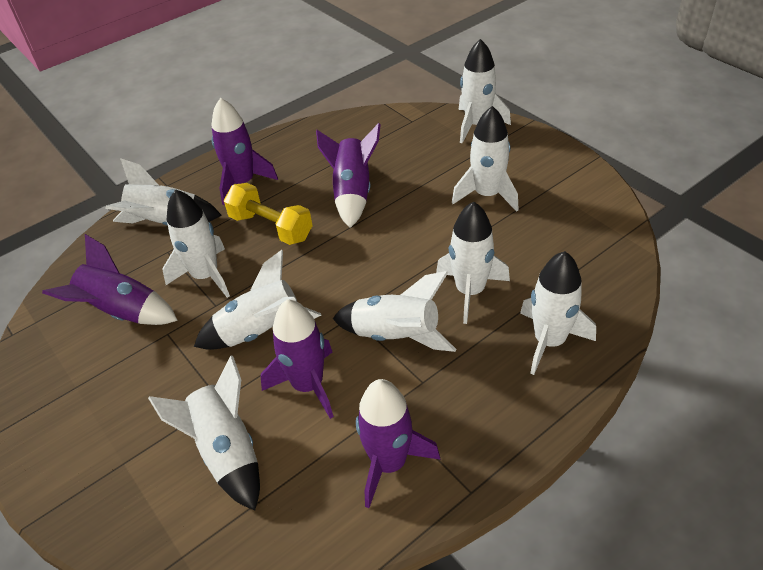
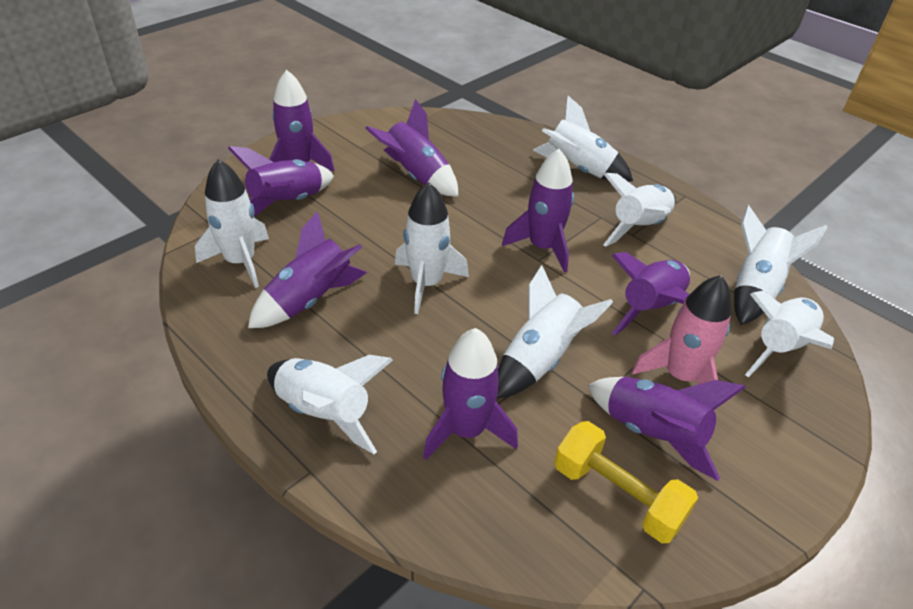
pink rocket: none = 0 -> [632,275,732,411] = 1
purple rocket: [42,234,178,325] [211,98,278,205] [261,299,334,419] [316,123,381,228] [356,379,440,508] = 5 -> [228,146,334,216] [248,211,367,328] [269,70,335,172] [365,99,459,197] [423,328,518,460] [502,149,574,273] [588,377,746,481] [611,252,690,335] = 8
white rocket: [105,158,222,226] [148,356,260,511] [163,189,230,298] [194,250,322,350] [332,271,456,352] [436,201,510,324] [452,106,519,212] [459,39,511,143] [520,251,596,375] = 9 -> [195,159,269,288] [267,355,393,454] [395,182,469,314] [497,265,613,398] [533,95,633,182] [603,173,676,247] [734,205,828,325] [745,291,834,378] = 8

